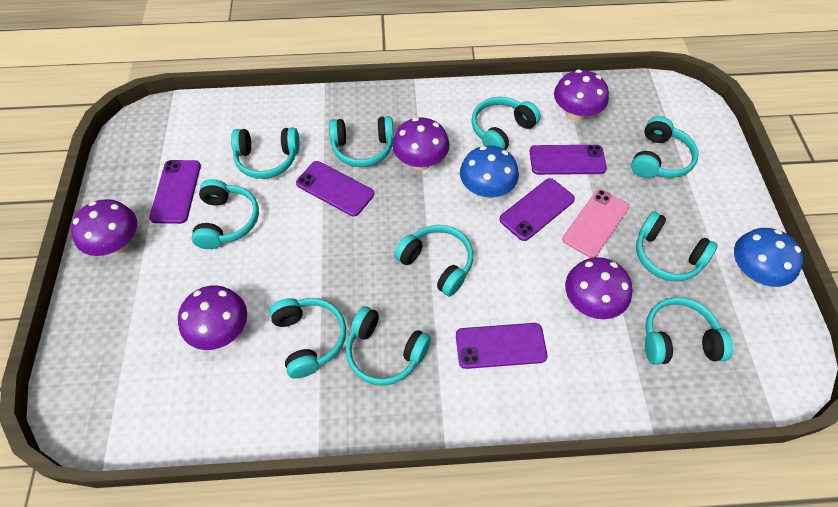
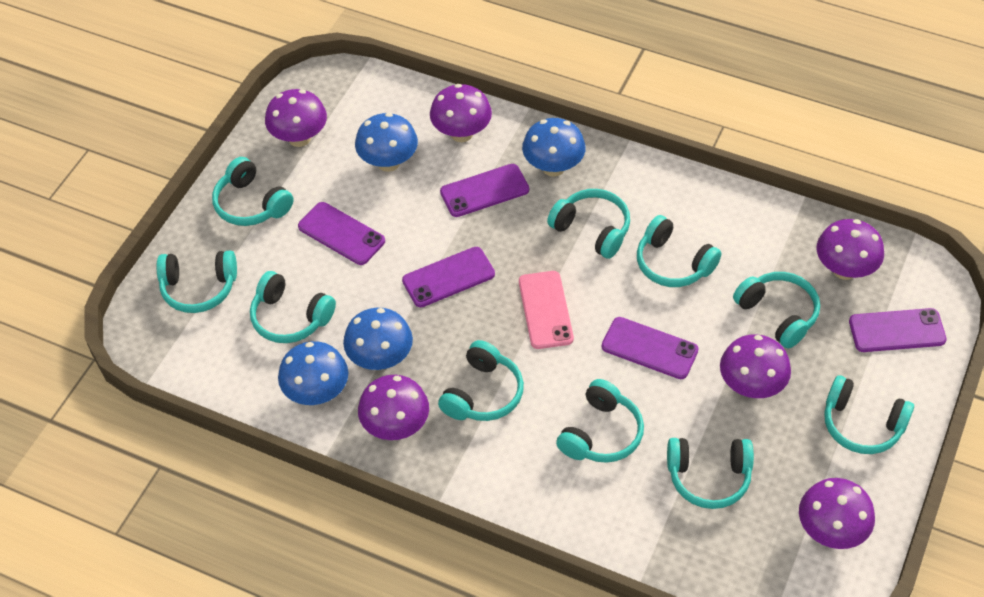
blue mushroom: [460,145,519,199] [734,228,803,287] = 2 -> [278,341,348,405] [343,308,413,370] [355,113,418,172] [522,118,586,177] = 4
purple mushroom: [71,199,137,256] [178,285,247,350] [392,117,449,171] [554,70,609,122] [565,257,632,319] = 5 -> [265,89,327,147] [358,375,429,440] [430,84,492,142] [720,334,791,398] [799,478,875,549] [817,219,884,280] = 6

